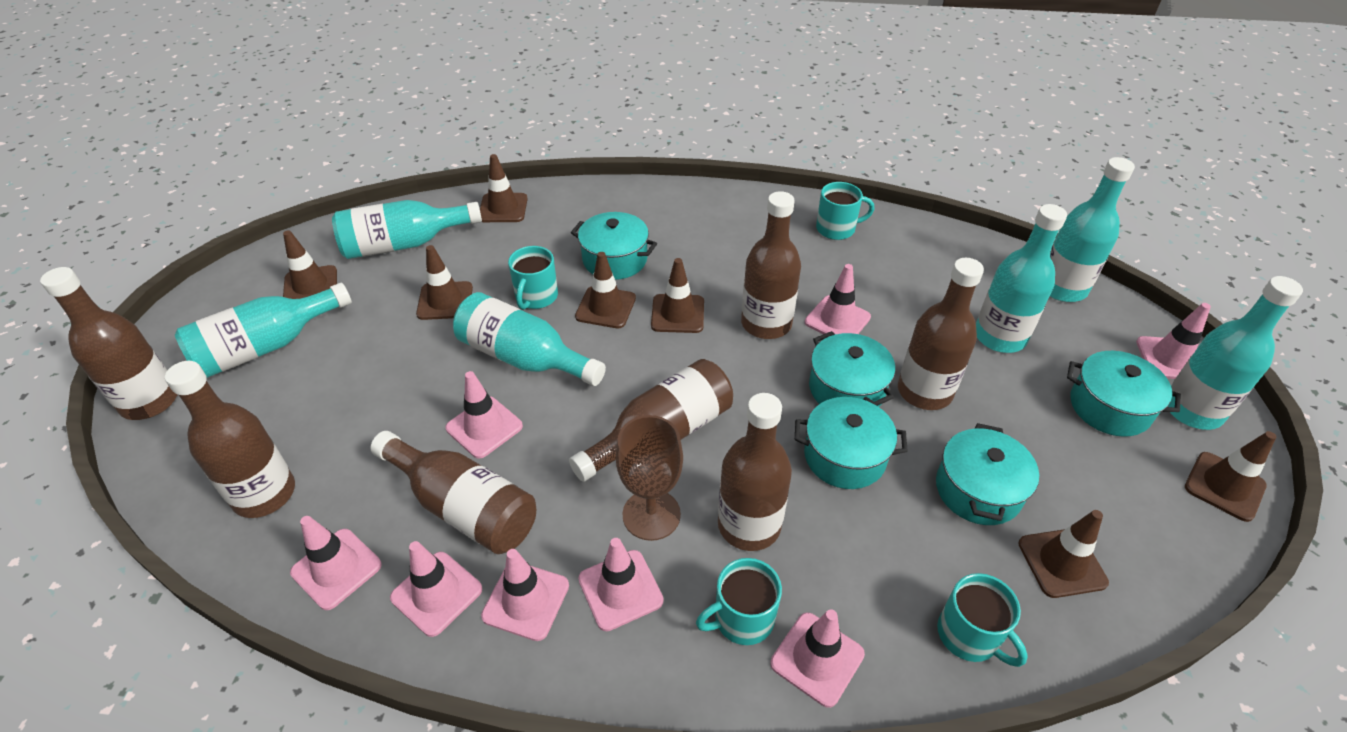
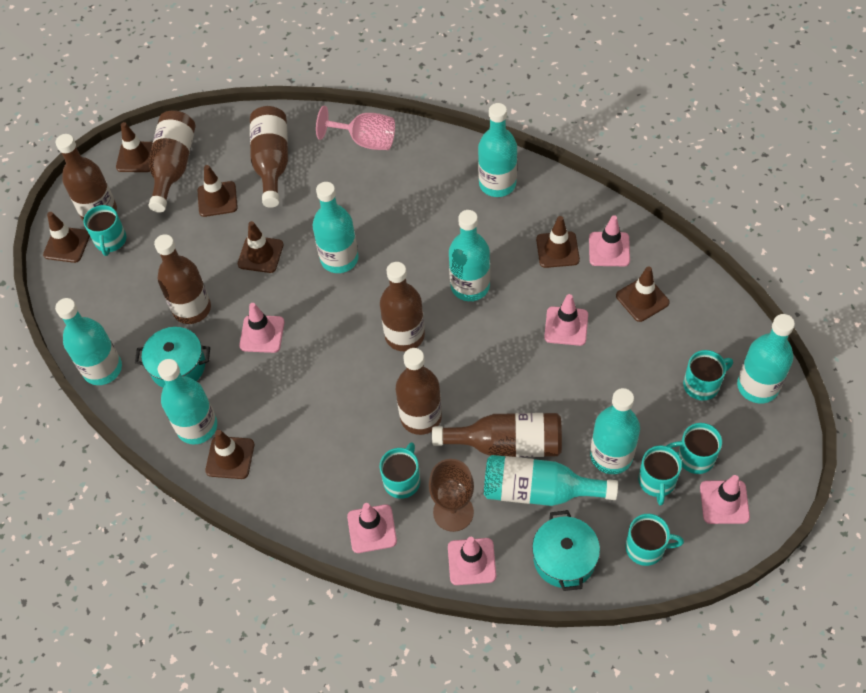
pink goblet: none = 0 -> [316,106,395,150] = 1
pink traffic cone: [290,516,382,610] [390,541,482,637] [445,371,523,459] [481,549,569,641] [578,538,664,631] [770,609,865,708] [805,264,871,334] [1136,303,1211,379] = 8 -> [239,303,284,353] [347,503,397,553] [448,537,496,585] [544,294,588,346] [589,215,630,266] [700,475,750,524] = 6
turquoise bottle: [175,283,352,378] [332,200,482,259] [453,292,606,386] [976,204,1067,353] [1050,157,1135,302] [1168,276,1303,430] = 6 -> [55,298,122,385] [158,359,217,445] [312,182,359,273] [449,210,490,301] [478,103,517,197] [484,455,618,506] [590,388,640,474] [737,314,795,403] = 8
turquoise mug: [508,246,558,310] [696,558,782,645] [816,182,874,240] [937,573,1028,667] = 4 -> [83,205,126,256] [380,442,420,499] [625,514,684,566] [638,446,682,506] [667,423,722,474] [683,350,733,401] = 6
turquoise pot: [571,212,657,280] [795,397,908,489] [809,331,895,407] [936,423,1039,525] [1067,351,1181,437] = 5 -> [135,327,210,388] [532,510,600,591] = 2

